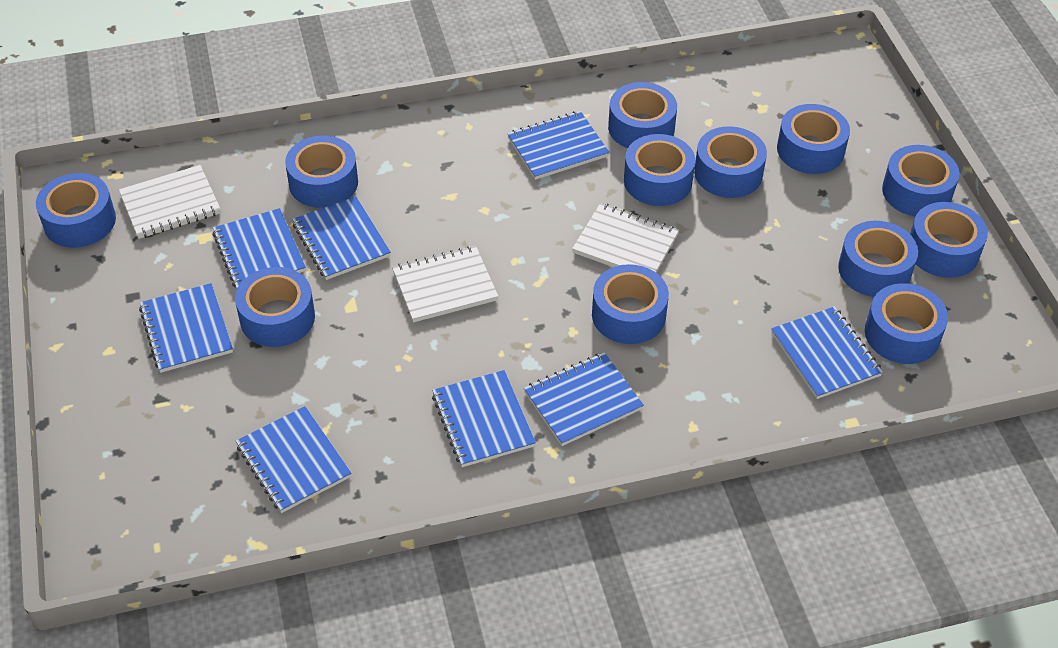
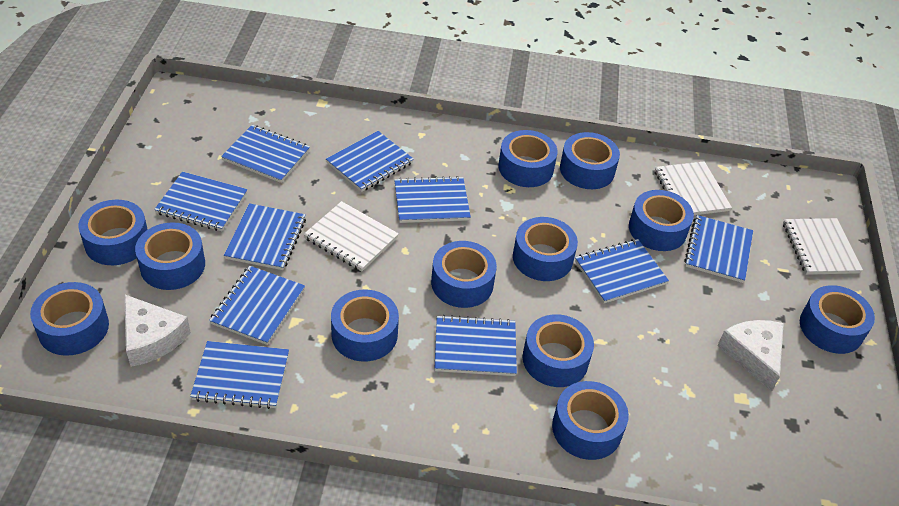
blue notebook: [139,283,233,373] [213,208,306,289] [236,406,352,513] [292,196,391,280] [432,370,536,467] [507,111,609,180] [524,352,644,446] [771,306,883,399] = 8 -> [154,172,248,231] [190,341,289,409] [209,266,305,345] [221,125,310,183] [224,203,306,270] [326,131,414,192] [394,176,471,223] [435,315,517,376] [575,239,669,303] [684,215,753,283] = 10
white cheese: none = 0 -> [124,294,191,367] [717,320,784,392] = 2

